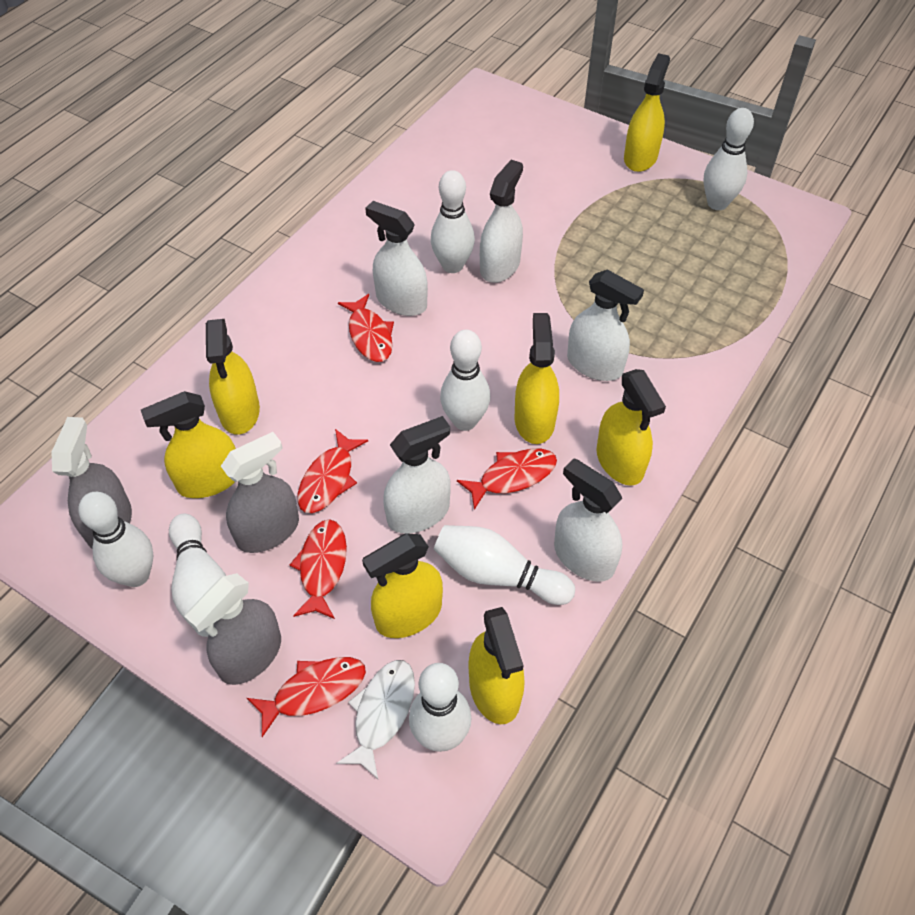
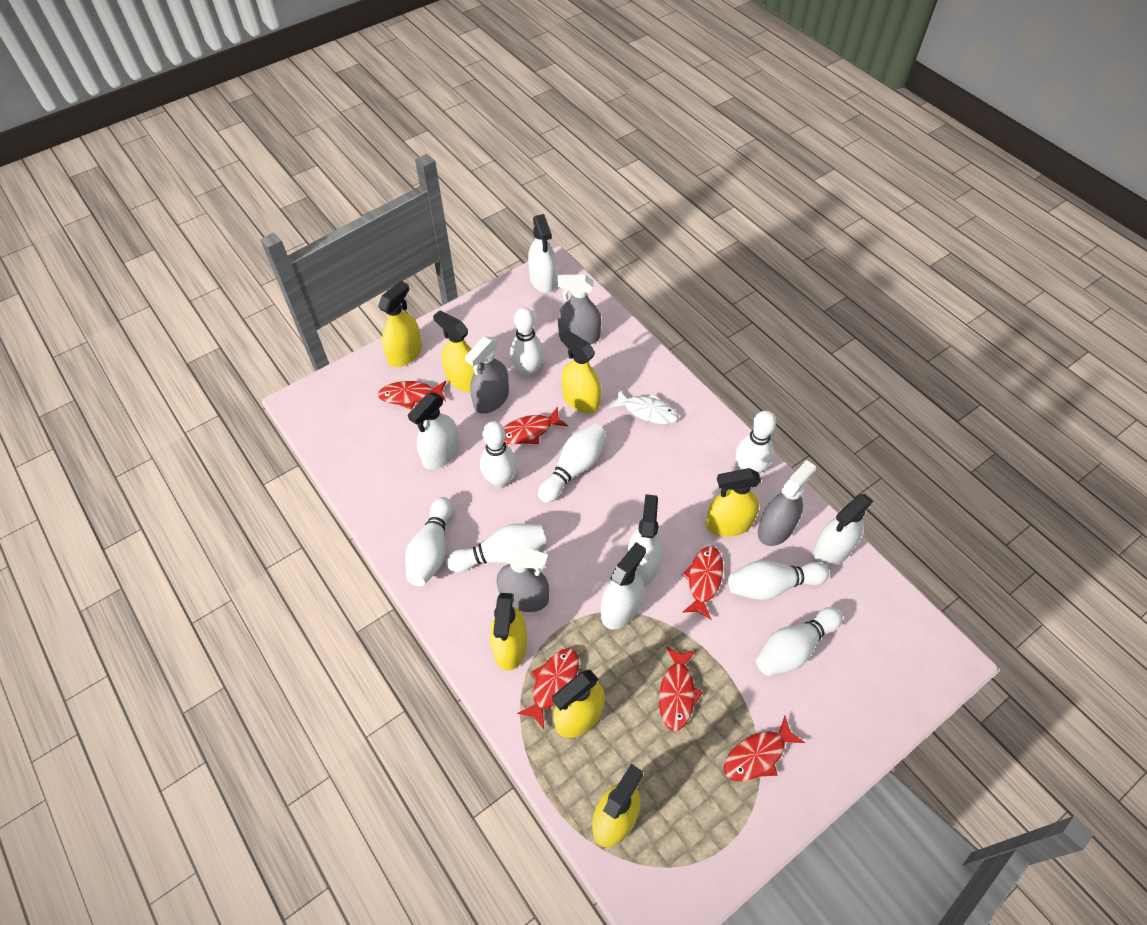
grey spray bottle: [51,417,132,548] [184,573,281,685] [221,432,299,553] = 3 -> [465,336,509,414] [496,544,549,612] [557,274,602,345] [758,460,816,546] = 4
red fish: [247,657,366,737] [290,519,347,619] [297,429,368,513] [338,294,394,362] [457,449,557,510] = 5 -> [378,381,446,410] [504,407,568,444] [517,648,579,729] [659,647,703,731] [682,546,723,620] [724,716,805,781] = 6
white bowling pin: [78,492,154,587] [169,513,226,637] [409,663,471,752] [431,170,475,273] [434,525,575,605] [440,330,490,431] [703,108,754,210] = 7 -> [405,497,453,586] [446,523,547,572] [480,421,517,488] [510,307,544,377] [538,423,606,503] [728,560,829,600] [736,411,776,473] [756,607,843,676] = 8

